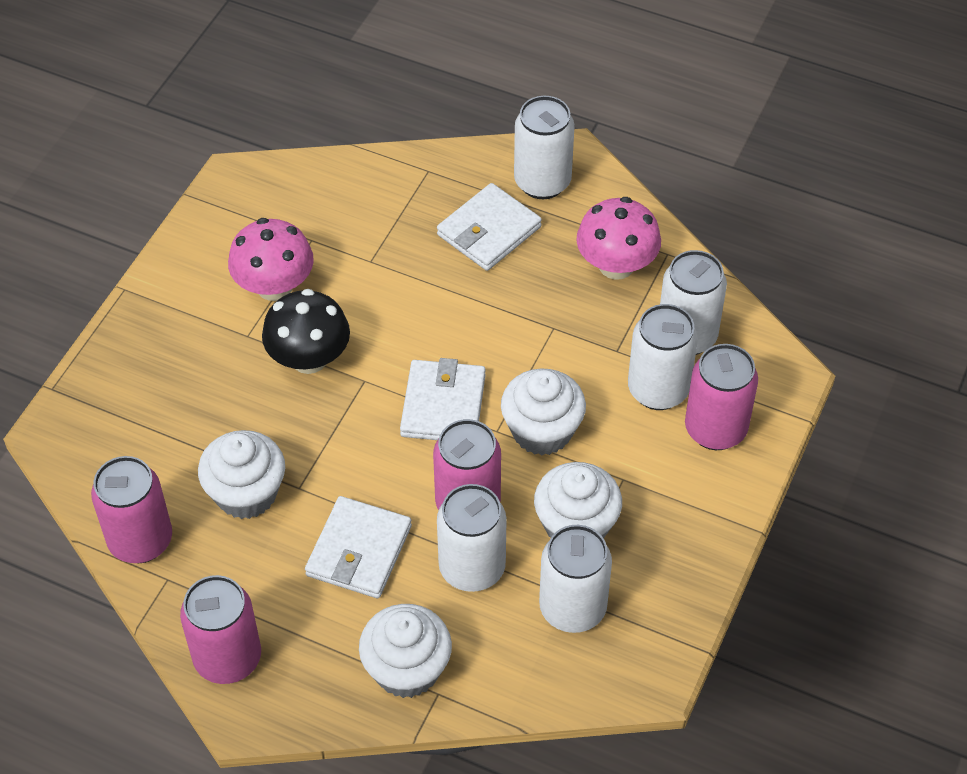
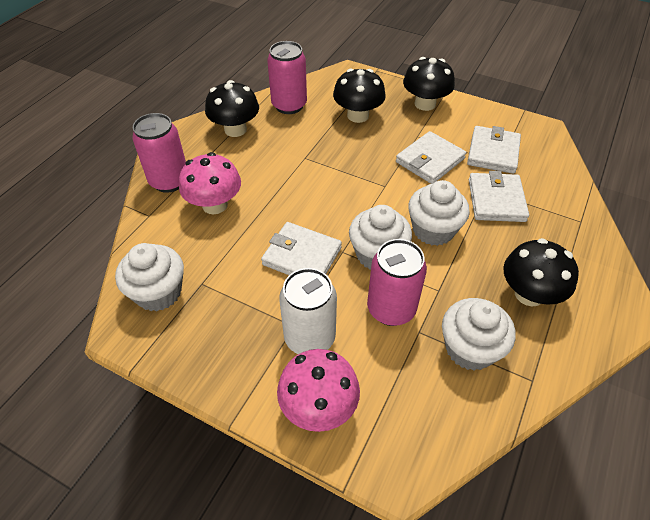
black mushroom: [262,289,350,374] = 1 -> [205,80,259,137] [333,68,386,123] [403,57,455,111] [503,238,579,307] = 4
pink can: [91,456,172,563] [180,575,261,684] [433,419,501,510] [685,344,758,450] = 4 -> [132,113,186,193] [267,41,307,114] [367,239,427,326] = 3
white can: [437,484,507,592] [514,96,575,199] [539,525,612,633] [628,304,698,410] [660,250,727,355] = 5 -> [279,268,337,354] = 1
white wallet: [305,496,412,598] [400,358,486,440] [437,183,542,271] = 3 -> [261,222,342,275] [396,131,466,184] [467,126,521,174] [469,171,529,222] = 4

